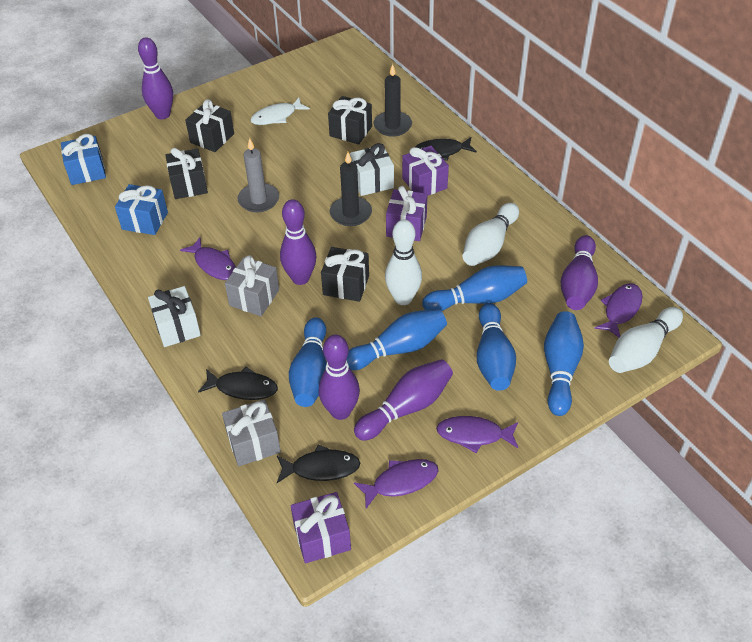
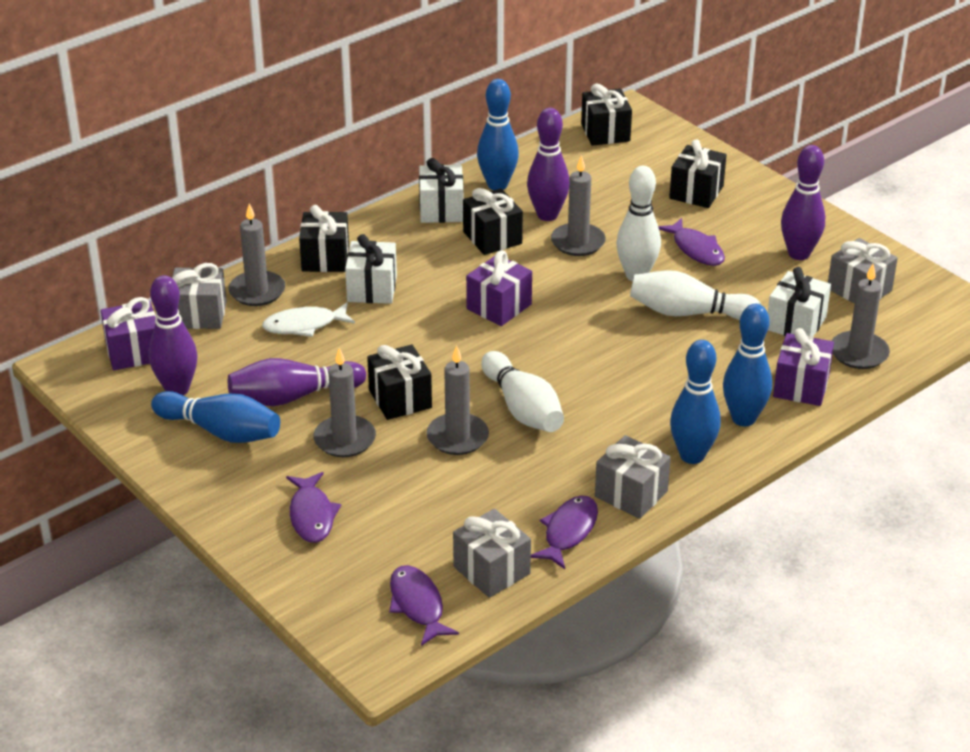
black candle: [330,152,372,226] [373,64,412,137] = 2 -> none = 0
black fish: [198,367,278,400] [277,445,360,483] [415,137,477,161] = 3 -> none = 0
black gift: [165,148,208,199] [185,99,234,152] [321,247,369,302] [328,96,372,144] = 4 -> [299,205,349,272] [367,344,432,420] [463,188,523,255] [581,84,632,146] [669,139,727,208] = 5
blue bowling pin: [289,317,327,407] [347,309,447,370] [422,265,527,311] [477,303,516,391] [544,311,584,416] = 5 -> [151,391,280,443] [477,79,519,190] [670,340,721,464] [723,304,772,426] = 4
blue gift: [61,134,106,185] [115,184,168,235] = 2 -> none = 0
grey candle: [238,138,279,212] = 1 -> [229,203,285,306] [313,348,376,457] [427,345,489,455] [551,155,606,256] [831,264,890,369] = 5
grey gift: [222,399,281,466] [225,255,279,316] = 2 -> [172,263,227,329] [453,509,531,598] [595,435,671,519] [828,238,898,304] = 4
purple bowling pin: [138,37,173,119] [280,199,317,285] [319,334,360,420] [354,359,453,441] [560,235,598,310] = 5 -> [149,275,198,395] [228,358,366,406] [527,108,569,221] [781,145,825,260] = 4
white gift: [148,286,201,347] [350,143,394,196] = 2 -> [345,234,397,304] [419,158,463,223] [768,267,831,337] = 3

